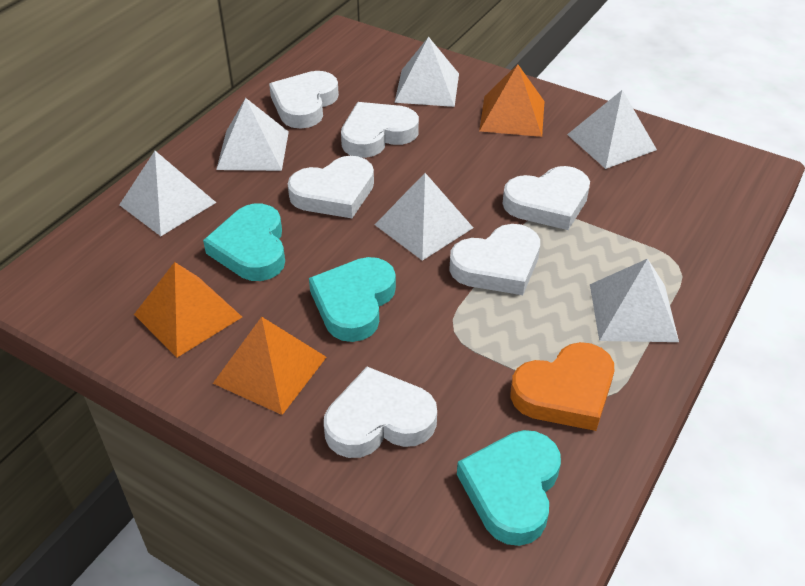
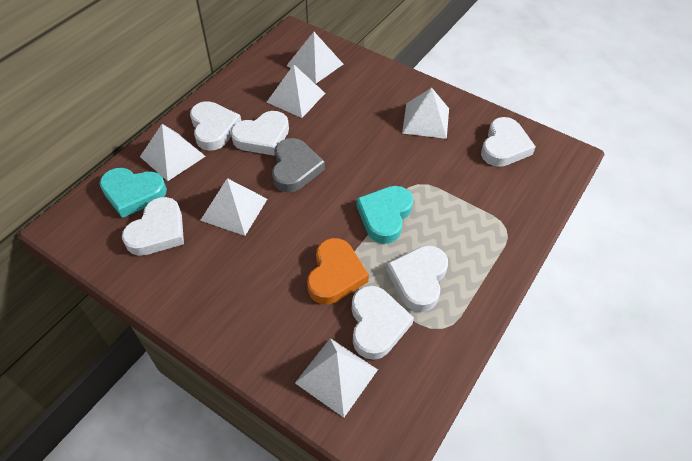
grey heart: none = 0 -> [272,138,325,192] = 1
orange pyramid: [134,262,242,357] [213,317,327,415] [479,64,545,137] = 3 -> none = 0
turquoise heart: [203,203,285,281] [309,257,396,342] [457,430,561,546] = 3 -> [99,168,167,218] [356,186,413,244] = 2

